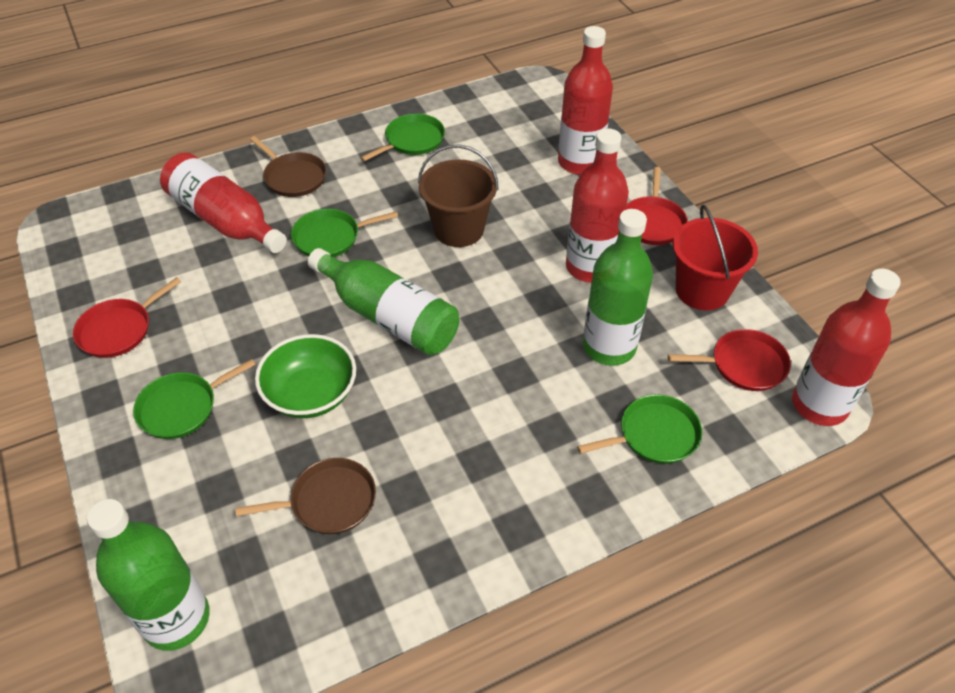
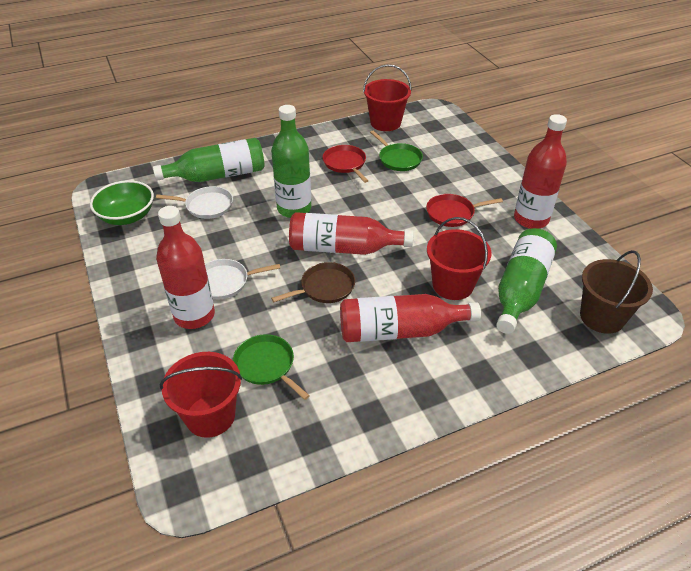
brown pan: [235,458,376,534] [250,136,326,197] = 2 -> [271,262,355,303] = 1
green pan: [133,359,256,439] [291,209,398,257] [361,114,445,162] [577,394,702,464] = 4 -> [233,334,310,400] [370,130,423,171] = 2
red bucket: [673,204,758,310] = 1 -> [160,352,242,438] [363,64,412,131] [427,217,491,300] = 3
red pan: [73,277,181,358] [626,167,688,245] [668,329,791,391] = 3 -> [323,145,369,183] [426,194,503,227] = 2
white pan: none = 0 -> [156,186,233,219] [205,259,280,299] = 2

